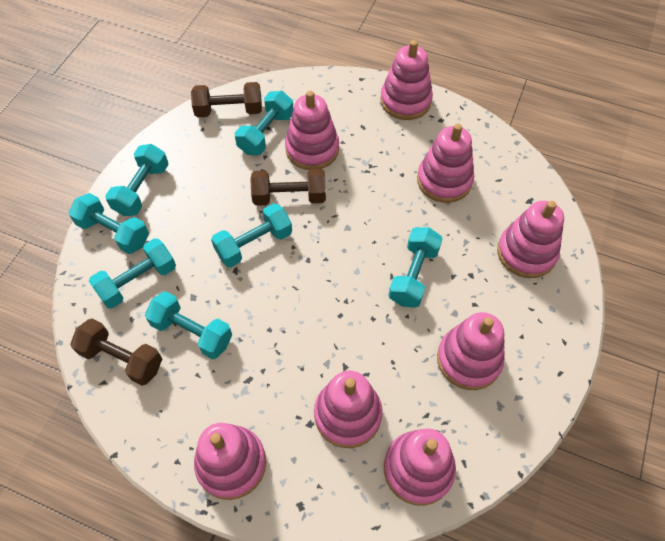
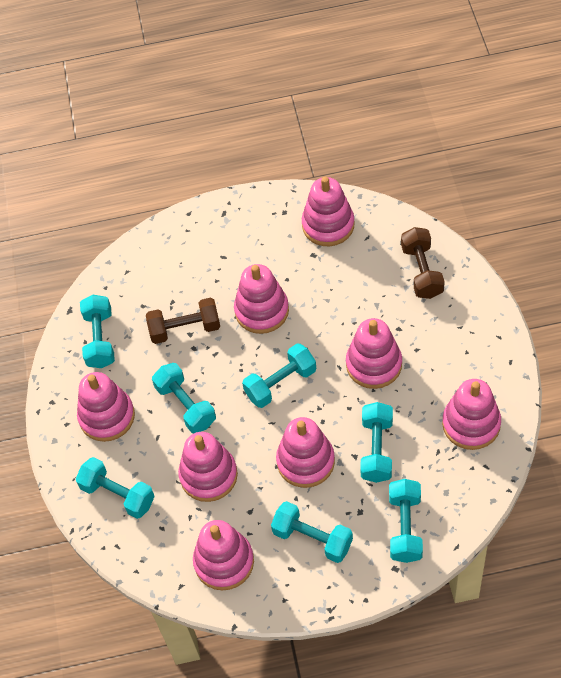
brown dumbbell: [70,318,162,386] [191,82,262,117] [250,169,326,206] = 3 -> [146,298,220,344] [401,227,445,299] = 2

